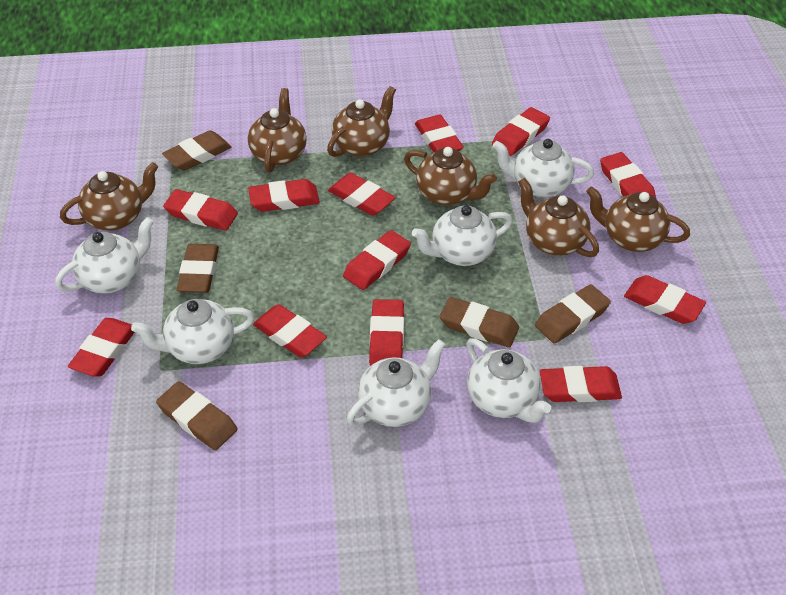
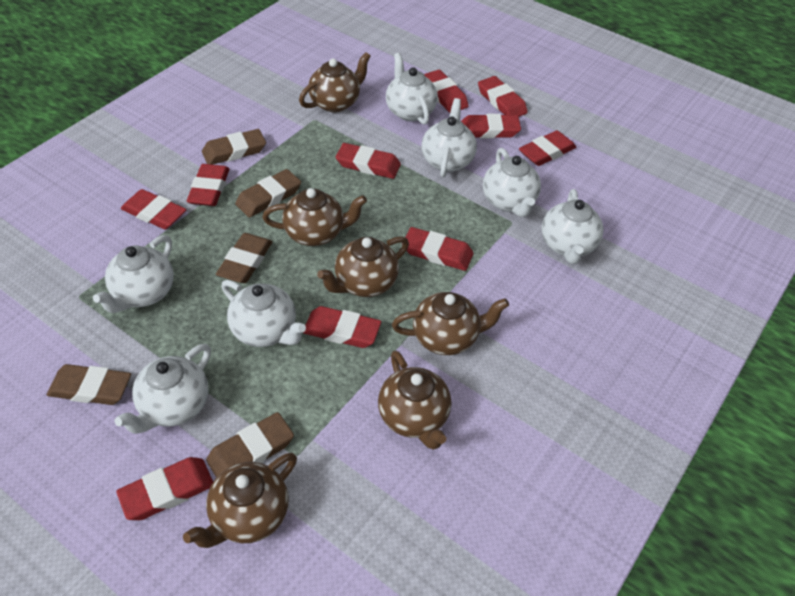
red eraser: [68,318,135,377] [163,189,238,231] [248,179,320,212] [253,304,327,357] [328,173,396,216] [343,230,411,290] [369,299,404,366] [415,114,464,152] [492,107,550,156] [540,366,622,402] [600,152,656,198] [624,275,706,324] = 12 -> [116,457,213,520] [121,189,187,229] [187,164,229,206] [303,306,381,348] [336,143,401,179] [402,227,473,271] [424,70,469,113] [461,114,521,138] [478,76,528,117] [519,130,576,166] = 10
white teapot: [55,217,154,293] [131,299,254,364] [347,339,446,427] [412,205,513,266] [466,338,551,423] [493,139,594,197] = 6 -> [93,235,174,313] [115,344,211,434] [221,280,306,347] [386,53,438,125] [421,98,477,178] [483,148,541,217] [542,189,604,264] = 7

